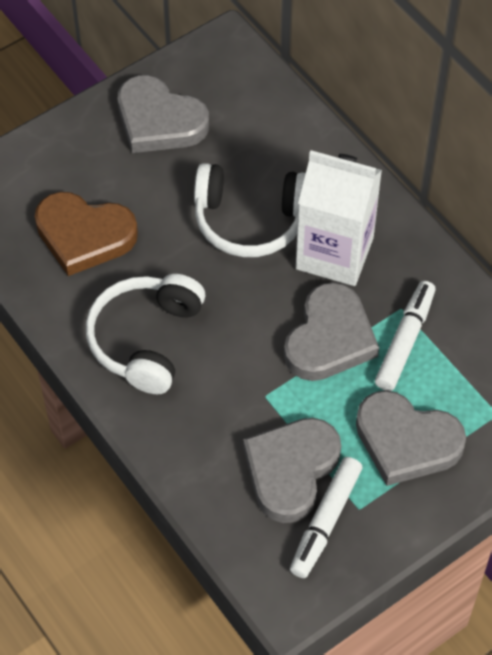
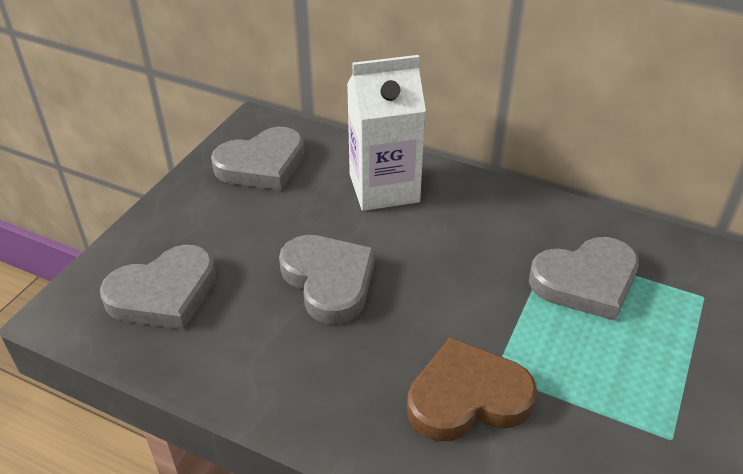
white headphones: [86,274,205,394] [194,163,306,257] = 2 -> none = 0
white marker: [290,457,363,578] [375,281,436,391] = 2 -> none = 0

